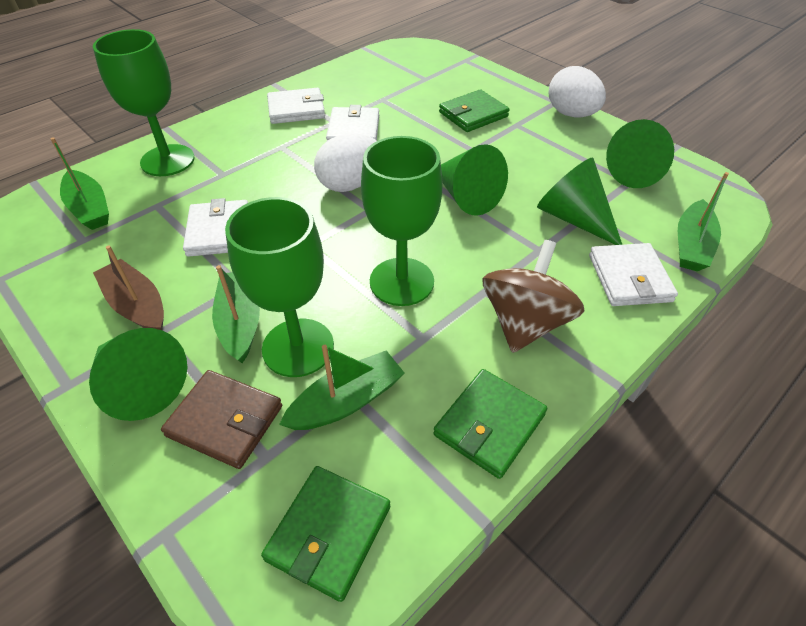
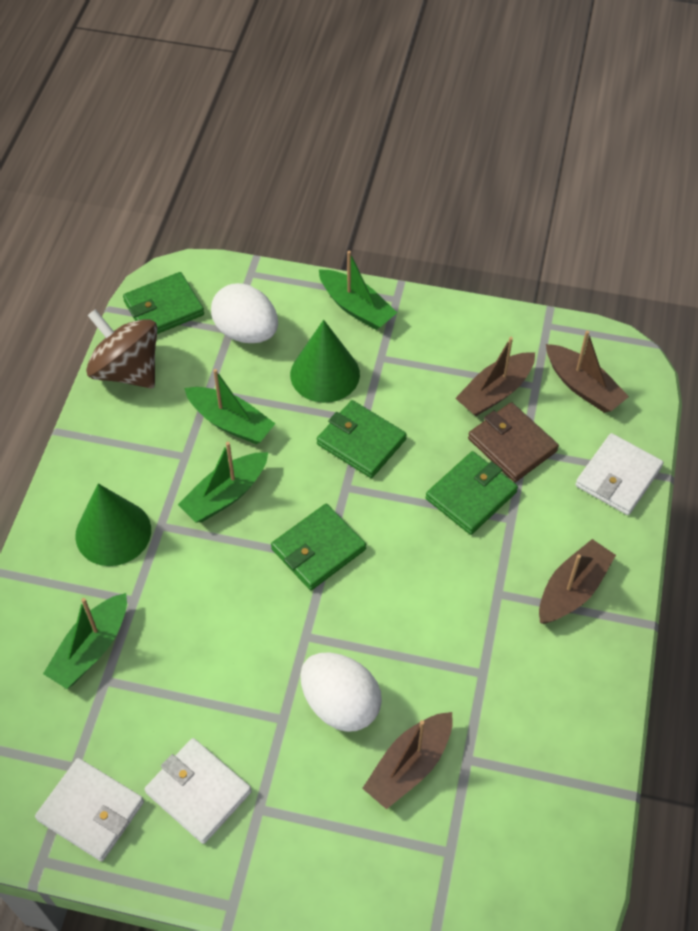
brown boat: [93,246,164,330] = 1 -> [362,712,453,809] [455,337,535,416] [539,539,616,624] [546,331,629,413] = 4
green cone: [89,328,187,421] [441,144,508,216] [537,157,622,245] [606,119,674,188] = 4 -> [75,483,151,566] [290,320,360,403] = 2
green goblet: [93,29,195,176] [225,197,334,377] [361,136,443,306] = 3 -> none = 0
green wallet: [261,466,390,602] [433,369,547,479] [439,89,510,132] = 3 -> [123,272,204,334] [271,504,366,590] [317,400,407,478] [426,451,518,535] = 4
white wallet: [183,198,248,257] [267,88,325,124] [326,105,379,141] [589,243,678,306] = 4 -> [35,758,144,861] [144,738,252,844] [575,433,663,515] = 3

